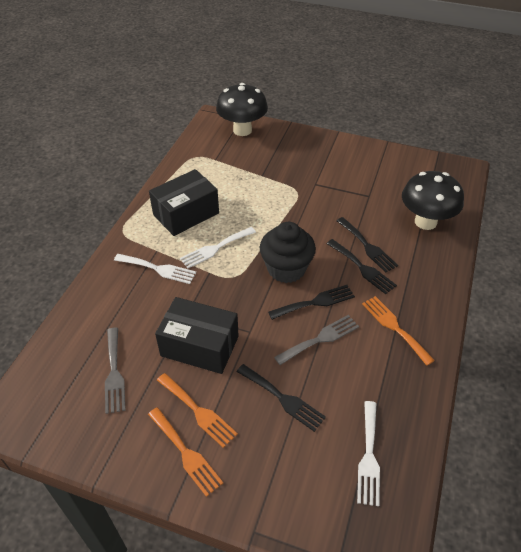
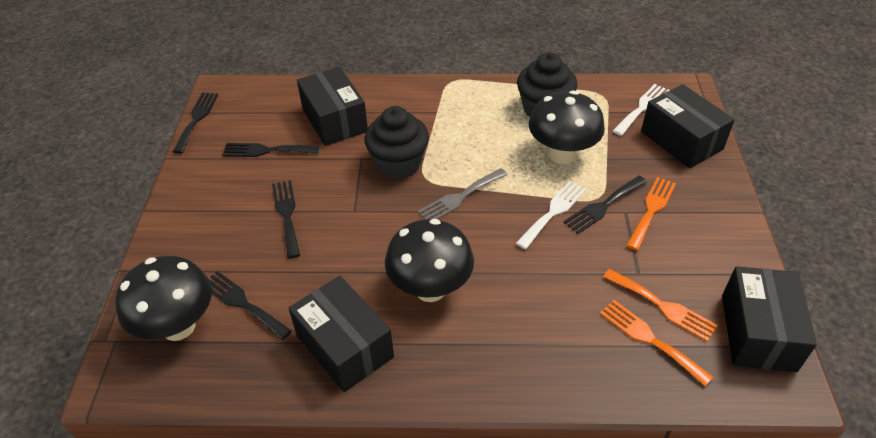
black box: [149,169,219,236] [155,297,239,374] = 2 -> [289,276,394,392] [297,67,368,146] [641,84,735,168] [722,266,817,372] = 4
black cupcake: [260,222,316,283] = 1 -> [364,106,429,179] [517,53,577,117] = 2
black fork: [236,364,326,432] [268,285,355,320] [327,239,397,294] [337,217,398,273] = 4 -> [173,93,218,154] [209,271,292,340] [222,143,320,157] [272,180,300,258] [563,176,647,234] = 5
black mushroom: [216,83,268,136] [402,171,464,230] = 2 -> [115,256,212,341] [385,219,474,302] [529,90,605,164] = 3
grey fork: [105,328,126,414] [274,315,359,365] = 2 -> [418,168,508,219] = 1
white fork: [114,254,196,284] [180,227,256,268] [357,401,380,506] = 3 -> [516,181,586,249] [613,84,670,136] = 2

